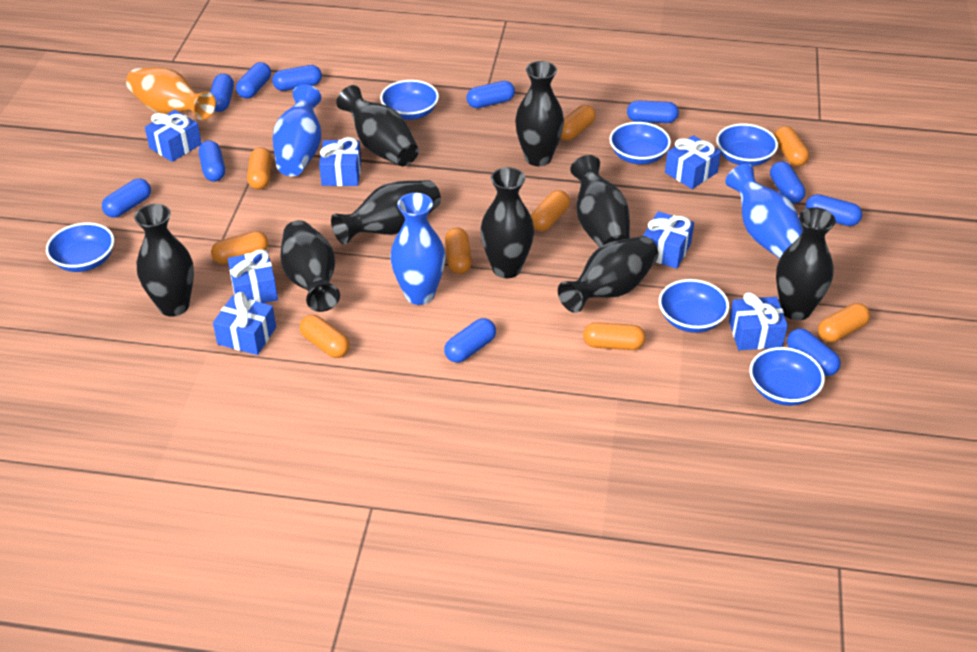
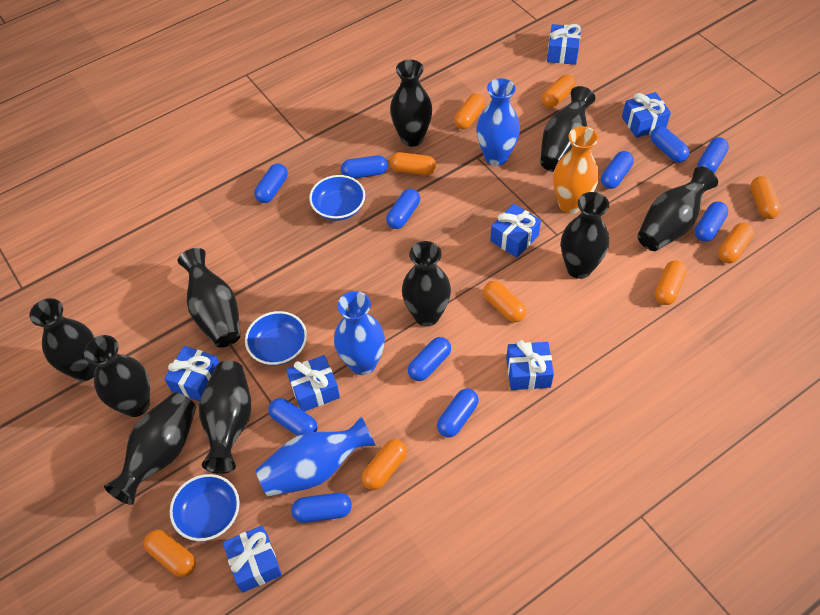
black vase: [134,204,194,317] [280,220,340,312] [331,180,441,244] [336,85,419,166] [481,167,534,278] [515,61,564,166] [558,236,658,313] [570,155,630,247] [776,207,836,320] = 9 -> [29,298,97,381] [84,335,150,417] [104,392,196,505] [178,248,241,348] [199,361,251,474] [390,60,433,147] [402,241,451,326] [540,86,595,172] [561,192,609,279] [637,166,718,251] = 10
blue bowl: [46,222,114,272] [380,80,439,120] [609,122,671,164] [659,279,729,333] [716,123,778,166] [750,347,825,406] = 6 -> [170,474,240,541] [245,311,307,366] [309,175,365,221] = 3

